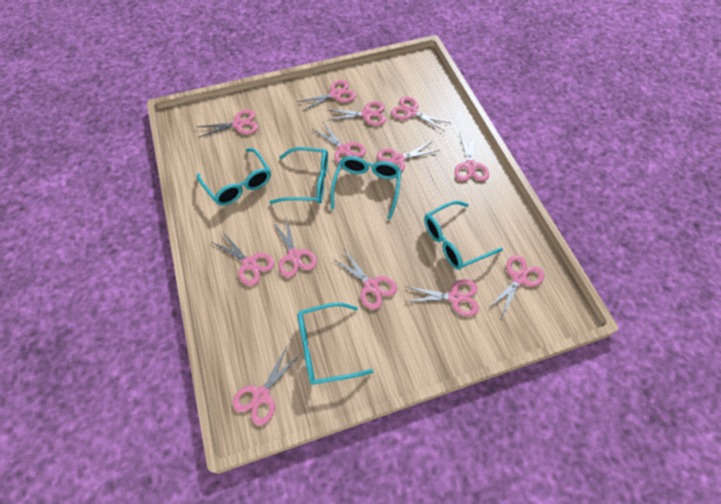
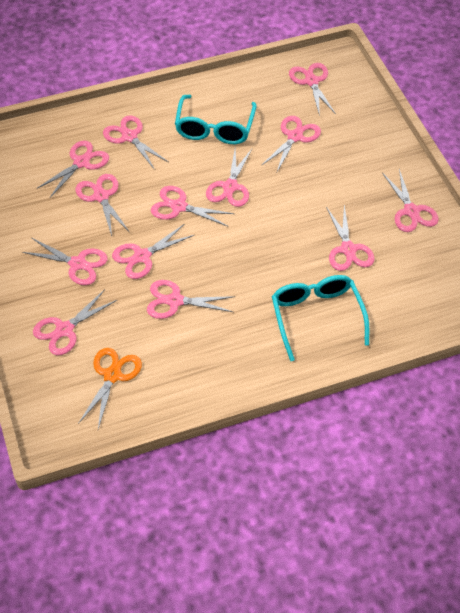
orange scissors: none = 0 -> [78,348,142,429] = 1
turquoise glasses: [197,148,271,205] [269,147,328,204] [298,302,373,385] [330,156,401,219] [424,201,503,270] = 5 -> [175,95,257,144] [272,275,369,361] = 2

